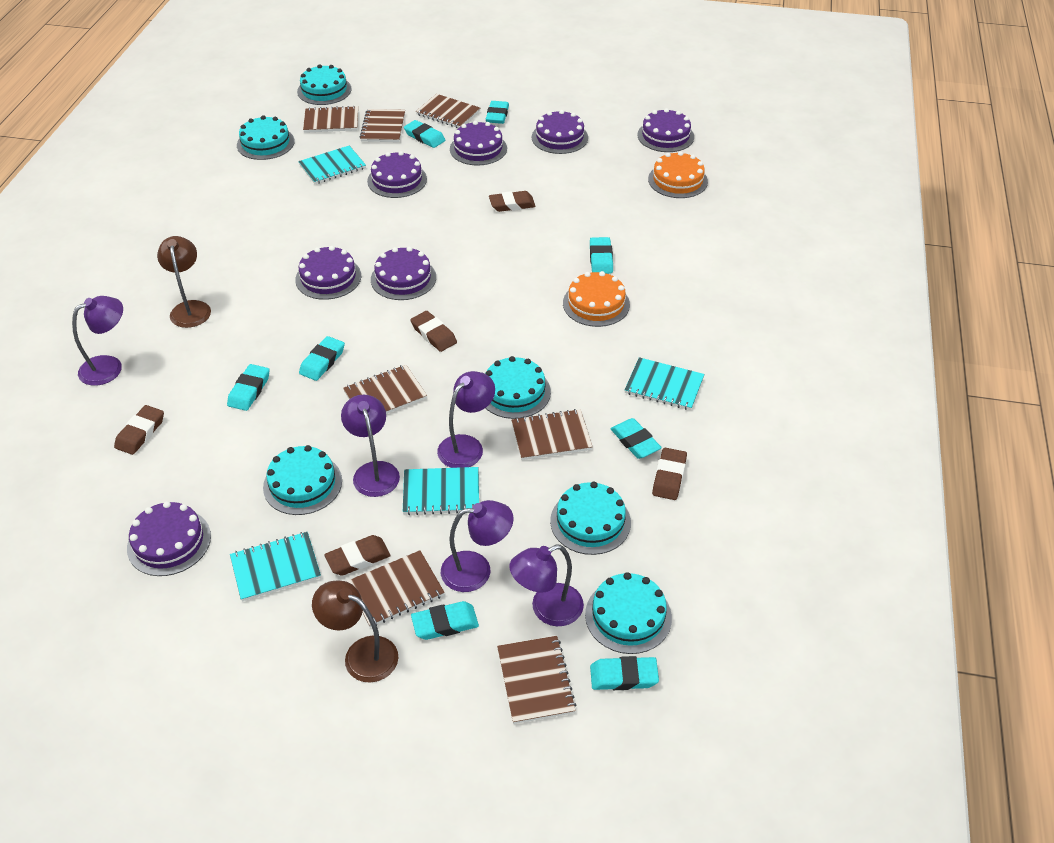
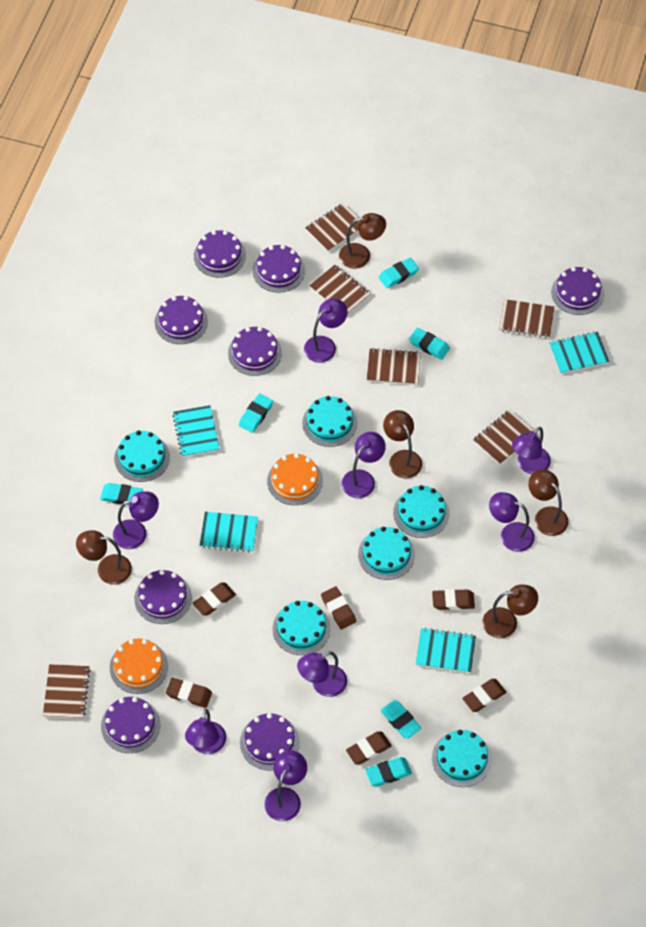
brown eraser: [114,405,164,455] [324,535,391,575] [410,311,457,352] [489,191,536,212] [652,448,687,500] = 5 -> [166,678,212,708] [193,583,236,616] [321,586,356,630] [346,731,392,765] [432,589,475,610] [462,679,506,712] = 6
brown lamp: [157,236,211,328] [312,580,398,683] = 2 -> [76,530,132,585] [339,213,386,269] [383,410,422,478] [482,584,538,638] [528,469,568,536] = 5
brown notebook: [303,106,358,133] [343,365,427,414] [347,550,445,627] [359,109,405,142] [416,94,480,128] [497,636,576,724] [511,409,593,460] = 7 -> [43,664,91,719] [305,203,360,252] [309,265,371,314] [367,348,421,385] [473,409,535,465] [499,299,555,338] = 6
purple cake: [127,501,211,576] [295,246,361,300] [367,151,427,198] [371,247,436,300] [450,121,507,166] [532,110,588,154] [637,108,694,152] = 7 -> [101,697,161,753] [134,570,192,624] [154,296,208,344] [194,230,246,278] [228,327,282,376] [240,713,300,771] [253,245,305,293] [551,267,604,315] = 8
purple lamp: [72,296,123,386] [341,395,400,497] [437,371,495,468] [441,500,514,592] [509,545,584,626] = 5 -> [113,491,159,549] [185,709,226,754] [265,750,307,821] [297,651,347,697] [304,299,348,363] [342,432,386,498] [489,492,535,552] [512,427,551,474] = 8
turquoise eraser: [227,364,270,411] [299,336,345,381] [404,120,445,148] [411,601,479,640] [486,101,509,124] [590,237,613,274] [590,656,659,690] [611,418,662,459] = 8 -> [100,483,143,505] [239,393,273,433] [365,757,412,787] [379,258,419,288] [381,700,422,739] [409,328,450,360] = 6

